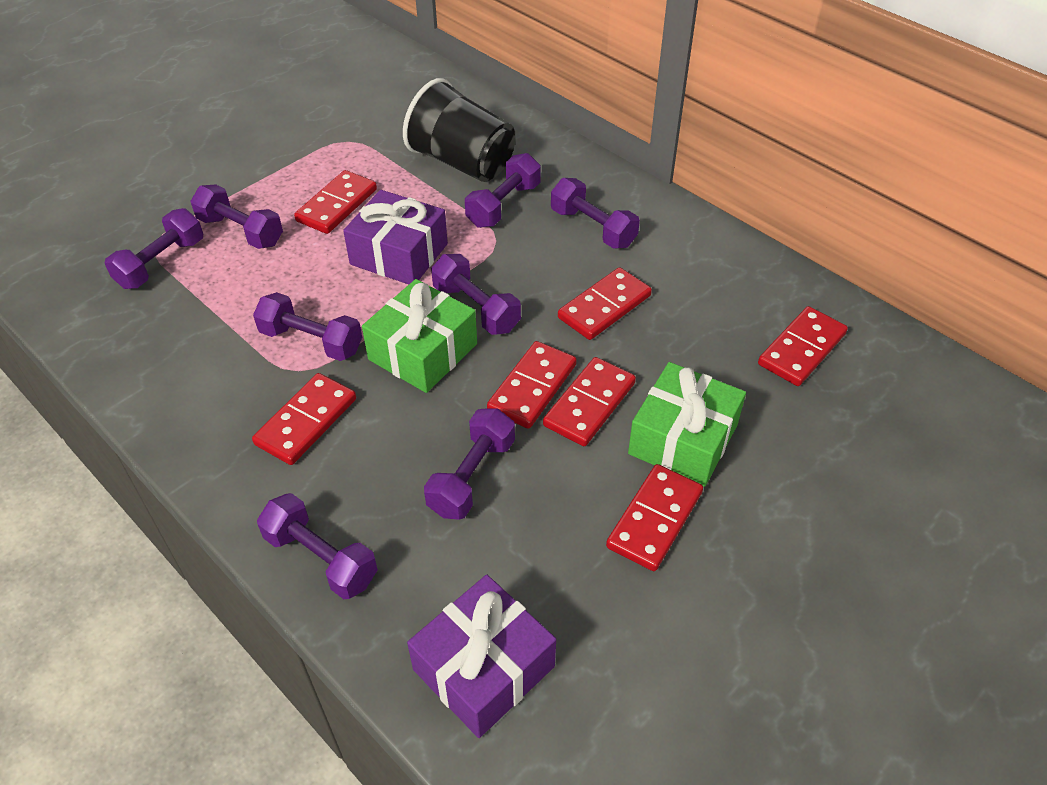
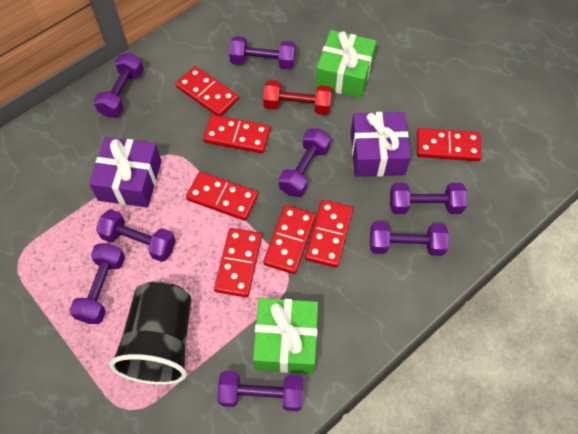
red dumbbell: none = 0 -> [263,80,332,115] = 1

